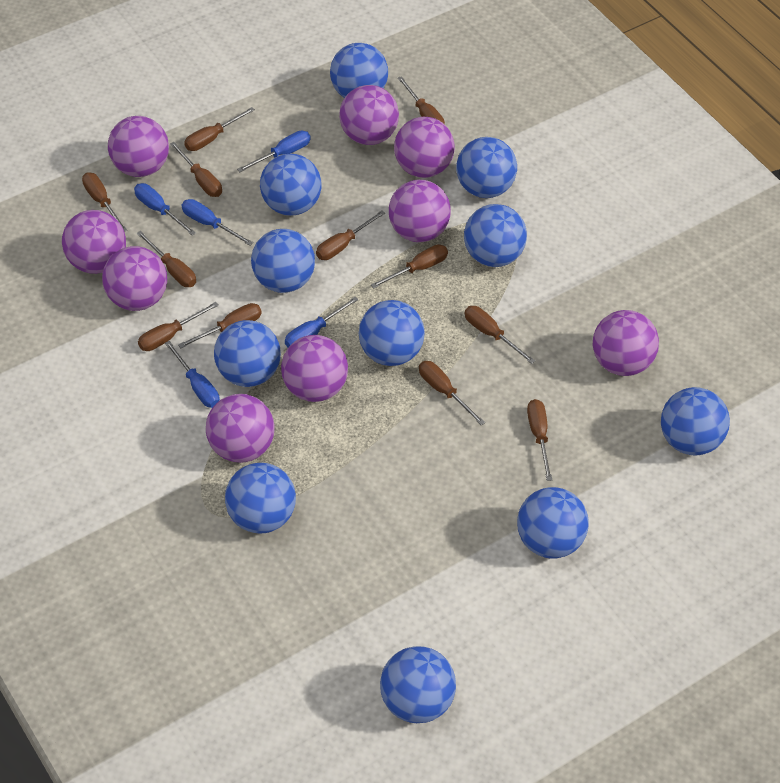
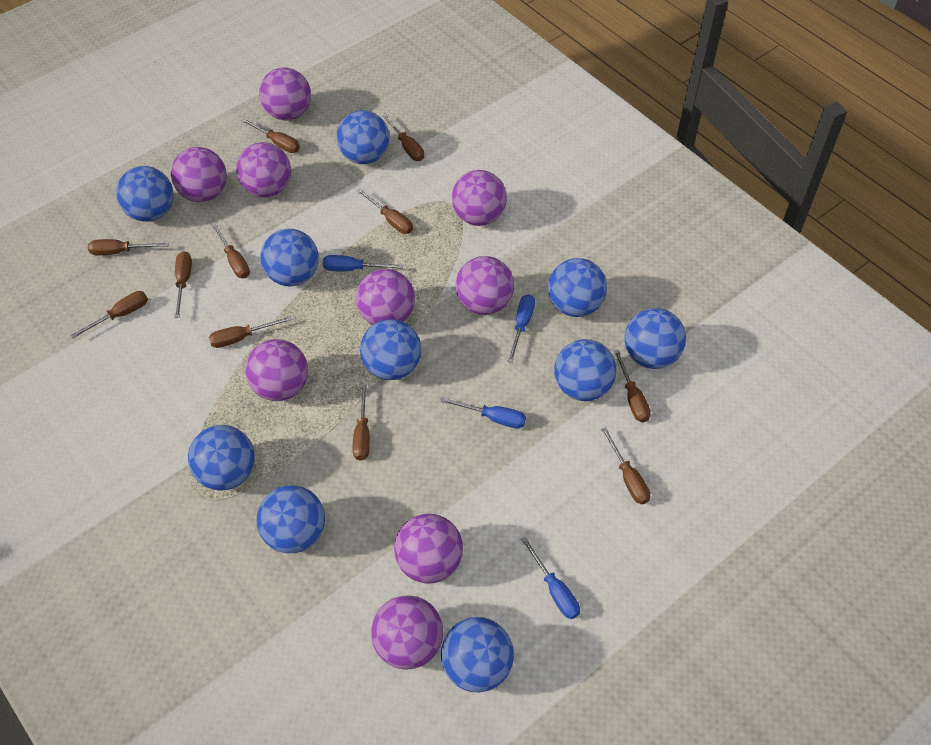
blue ball: [214,320,281,387] [225,463,296,534] [251,229,315,293] [260,154,322,216] [330,43,388,98] [359,300,425,366] [380,646,456,723] [456,137,517,198] [464,204,527,267] [517,487,589,559] [661,387,730,455] = 11 -> [116,166,174,222] [188,425,255,491] [256,485,325,553] [261,229,319,287] [336,110,389,164] [360,319,421,380] [441,617,514,692] [548,258,607,317] [554,339,616,401] [624,308,686,369] = 10
blue screwdriver: [134,183,196,236] [165,341,220,408] [182,199,253,246] [237,131,311,172] [285,297,359,348] = 5 -> [323,255,403,271] [440,397,526,428] [507,294,535,363] [521,536,580,619] = 4
brown screwdriver: [82,172,127,232] [136,231,196,287] [138,302,219,351] [170,142,222,197] [178,303,262,349] [184,107,255,151] [316,211,385,260] [371,244,448,288] [398,76,445,124] [419,361,485,425] [465,306,535,364] [527,399,552,481] = 12 -> [70,291,148,338] [88,239,169,255] [174,251,192,318] [209,316,292,348] [211,222,250,278] [241,118,300,153] [353,383,370,461] [357,188,413,234] [382,114,424,161] [601,427,650,504] [613,349,651,422] = 11

